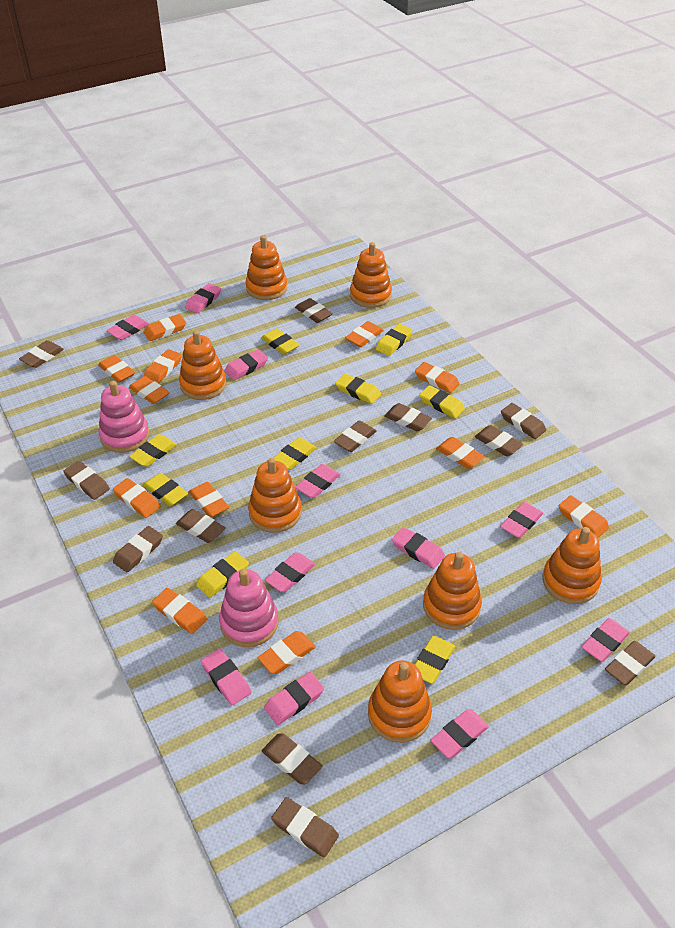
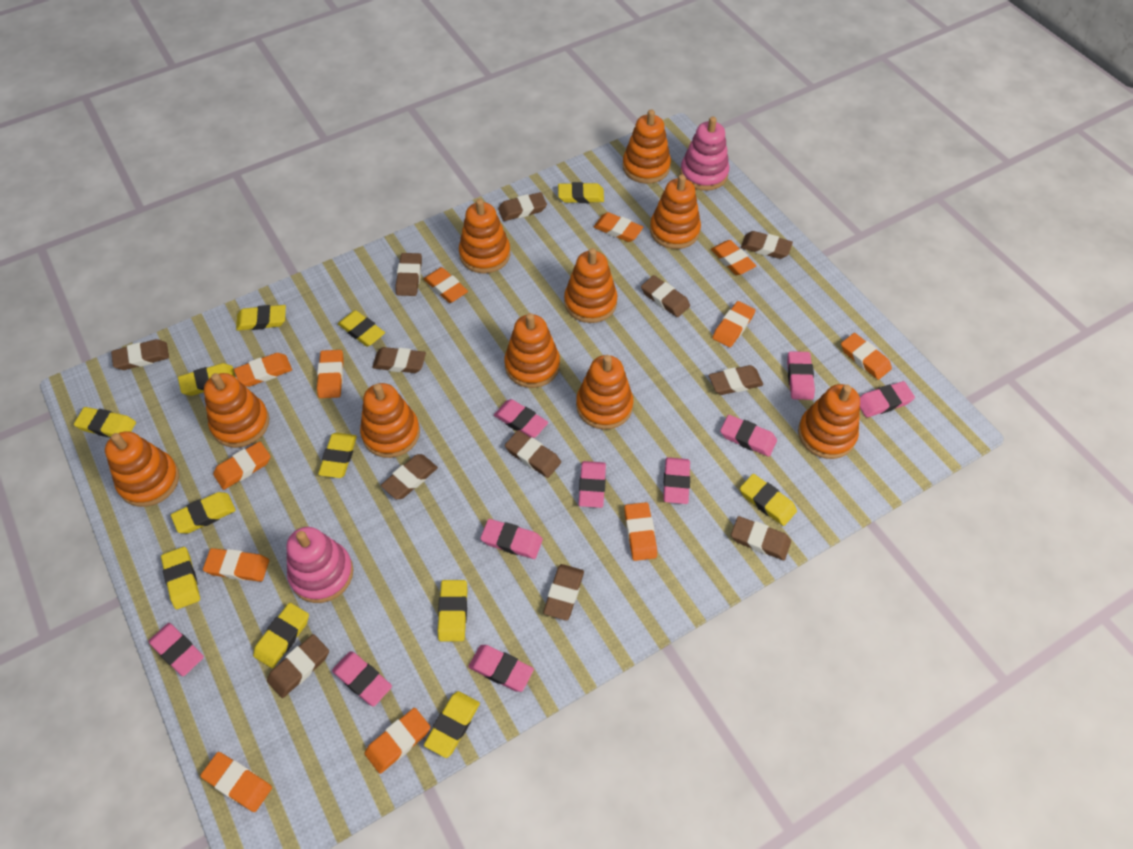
orange stacking toy: [179,330,226,400] [246,235,287,300] [248,458,302,533] [350,242,392,308] [368,661,432,743] [423,552,482,630] [542,527,602,604] = 7 -> [105,431,179,507] [204,373,270,448] [360,383,420,458] [459,199,510,274] [504,313,560,388] [564,248,617,323] [576,355,633,430] [622,110,671,184] [650,174,701,249] [798,384,860,459] = 10
pink eraser: [106,314,149,340] [185,283,221,313] [201,648,252,705] [224,349,268,380] [264,672,324,725] [265,552,315,592] [295,464,341,498] [392,527,445,569] [431,709,489,758] [500,502,543,538] [581,618,630,662] = 11 -> [148,623,204,676] [332,651,392,707] [468,645,534,692] [480,519,543,559] [494,399,548,438] [579,461,606,508] [663,457,690,504] [720,415,777,457] [787,351,815,400] [860,381,915,417] = 10
yellow eraser: [129,434,177,467] [143,473,188,506] [196,551,249,598] [261,328,299,355] [273,437,317,470] [335,373,381,404] [376,324,413,356] [415,636,455,684] [419,385,465,418] = 9 -> [74,407,136,438] [161,547,200,609] [171,492,236,533] [178,363,236,396] [236,305,286,331] [253,603,309,668] [318,433,357,478] [338,310,385,347] [424,691,480,758] [438,580,467,641] [558,182,604,203] [740,474,797,526] = 12

